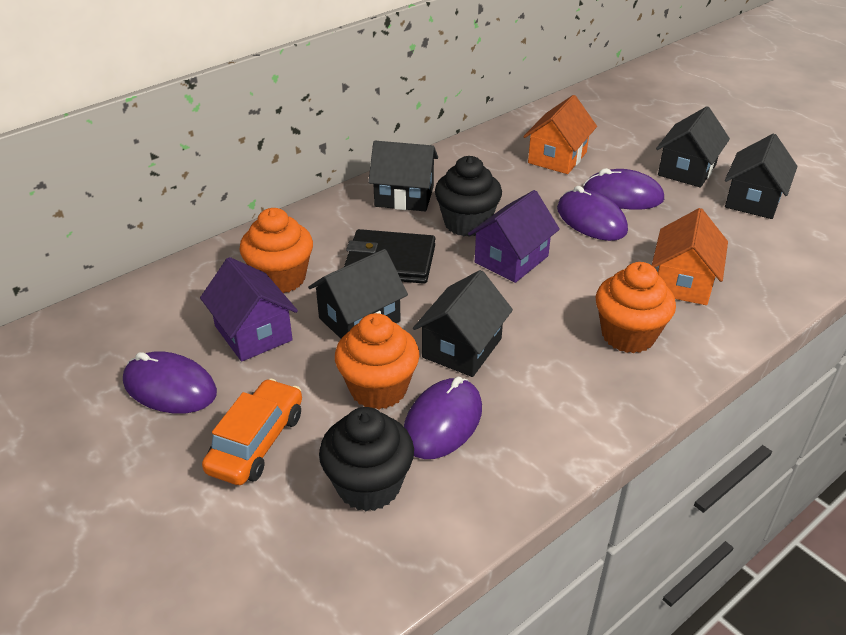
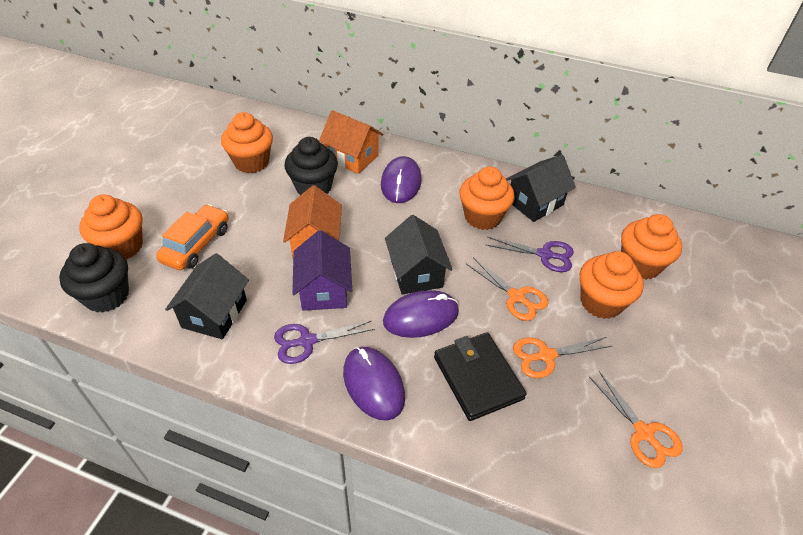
black house: [308,249,408,339] [368,141,438,211] [413,270,513,377] [656,106,730,188] [725,134,798,219] = 5 -> [165,253,249,339] [385,215,453,295] [506,155,576,222] = 3
orange cupcake: [239,208,313,293] [335,313,420,410] [595,262,676,353] = 3 -> [79,195,143,260] [221,112,273,173] [459,167,514,230] [580,251,644,319] [621,214,682,280] = 5
orange scissors: none = 0 -> [466,257,548,321] [513,337,612,378] [589,371,683,468] = 3
purple house: [200,257,298,362] [468,190,560,283] = 2 -> [292,230,352,311] = 1
purple mouse: [123,351,217,414] [404,377,482,459] [557,186,628,241] [583,168,664,210] = 4 -> [343,347,405,421] [381,156,422,203] [383,290,459,338] = 3
purple scissors: none = 0 -> [274,321,375,364] [485,237,574,272] = 2

